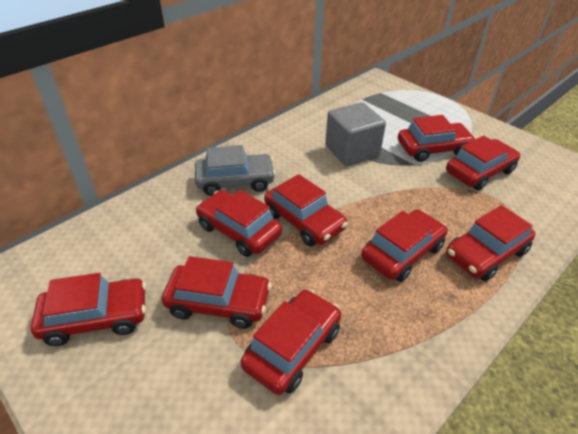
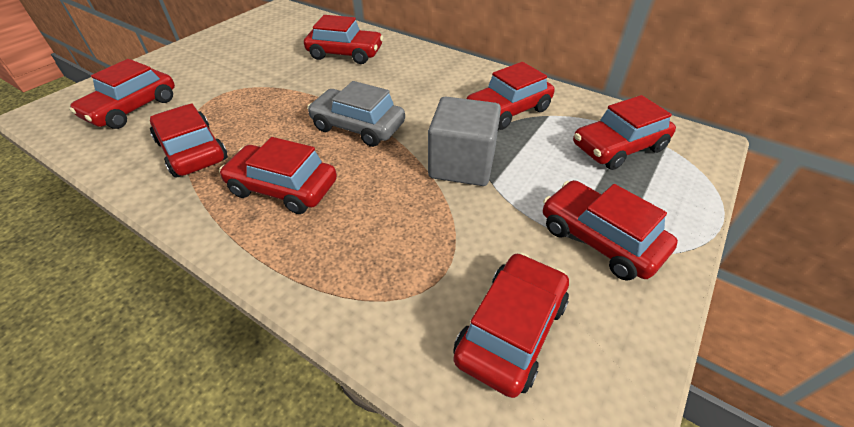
red car: [31,273,146,346] [162,256,271,329] [196,190,282,257] [240,289,341,395] [264,174,348,246] [361,209,448,282] [398,115,476,162] [446,136,520,190] [446,205,535,281] = 9 -> [69,59,175,129] [150,104,228,177] [219,137,337,214] [304,15,383,64] [453,253,569,398] [466,62,555,130] [543,180,678,281] [573,95,676,170] = 8

